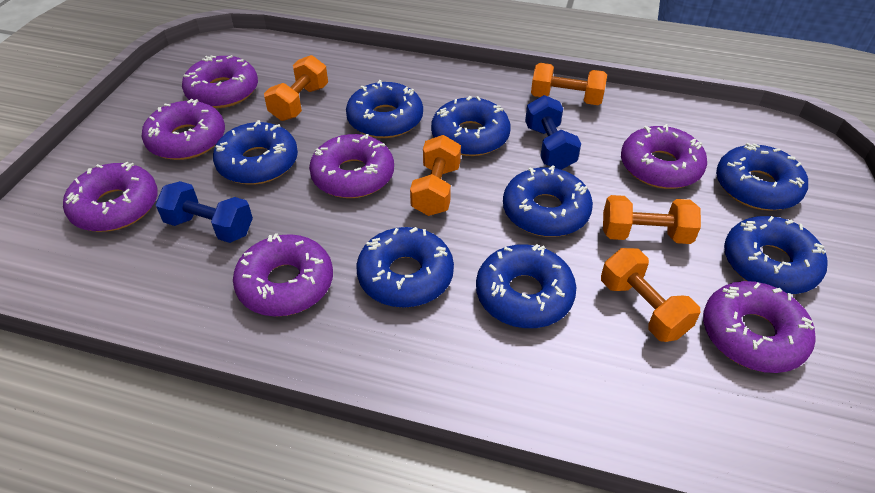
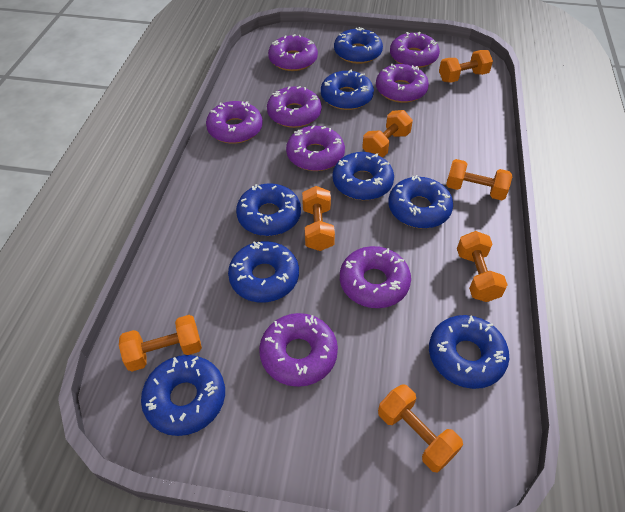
blue dumbbell: [155,181,253,243] [525,95,581,170] = 2 -> none = 0
orange dumbbell: [264,55,328,121] [410,135,461,216] [531,63,607,105] [601,248,701,342] [603,195,701,244] = 5 -> [119,315,202,372] [302,186,335,251] [362,110,413,158] [378,384,463,473] [439,50,493,83] [446,159,512,200] [457,231,508,302] = 7
purple donut: [63,162,158,232] [142,99,225,160] [182,55,258,108] [233,233,333,317] [309,134,394,198] [621,124,707,189] [703,281,816,373] = 7 -> [206,101,263,144] [259,313,338,387] [267,86,322,128] [268,34,318,71] [286,125,345,171] [340,246,411,308] [376,64,429,103] [390,32,440,68] = 8

